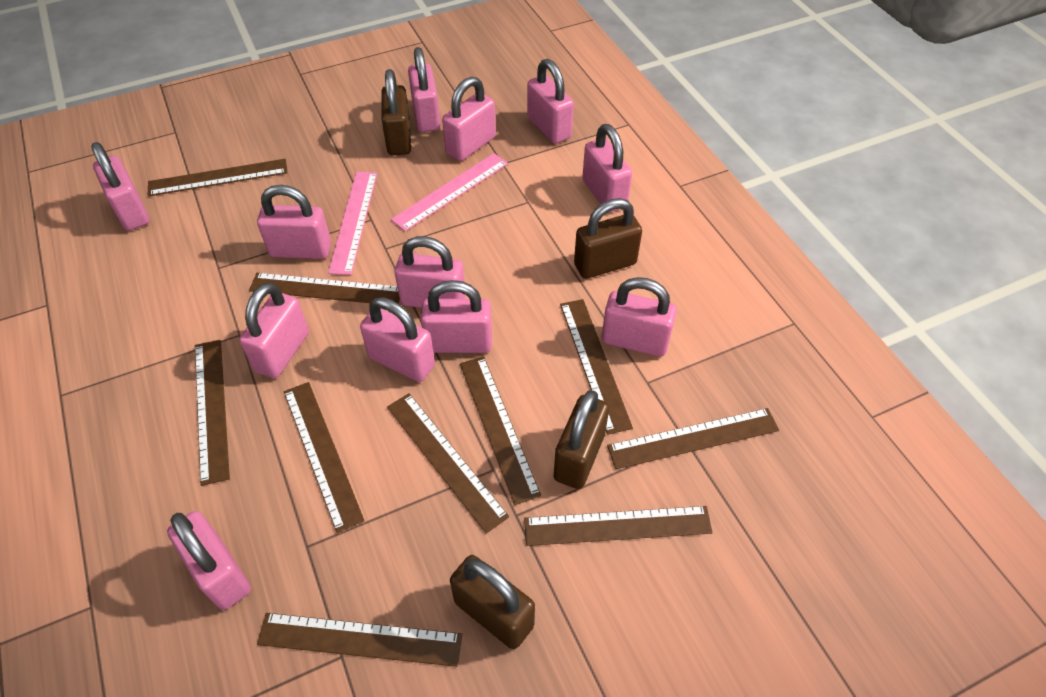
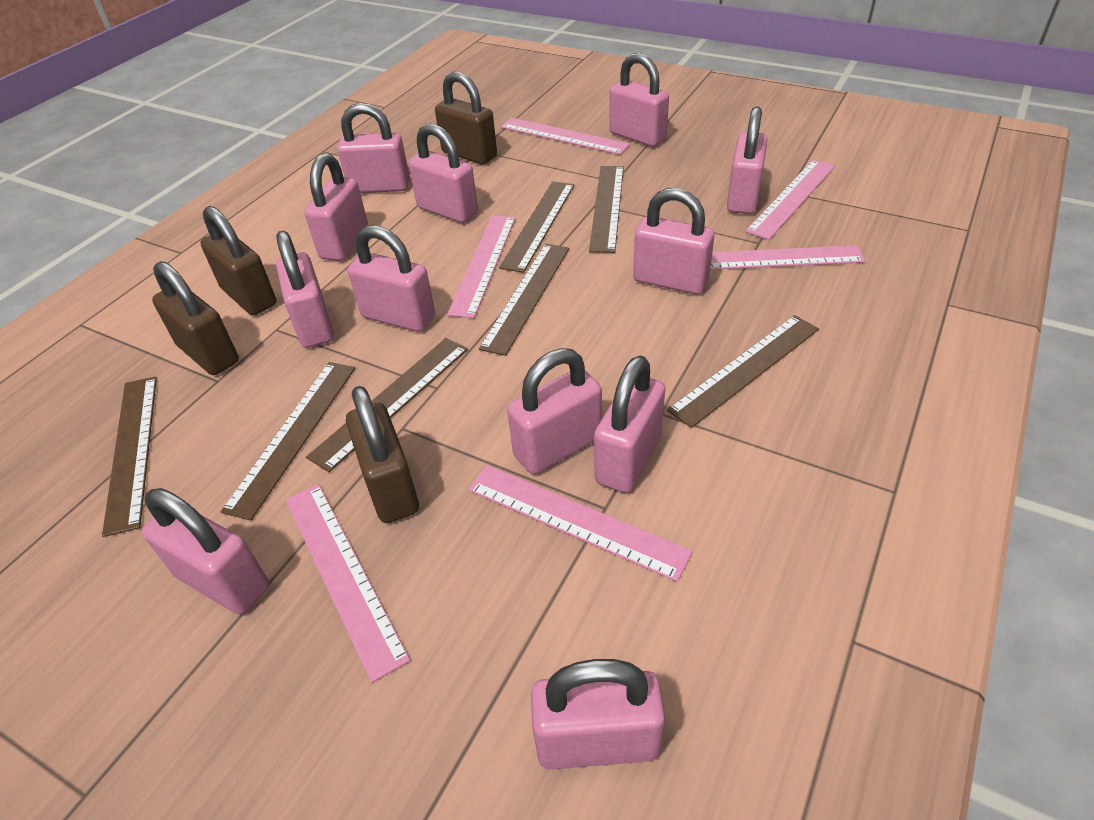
brown ruler: [148,159,288,197] [195,340,230,486] [249,273,400,304] [257,613,462,667] [284,382,365,533] [387,393,509,534] [460,356,541,505] [524,506,713,546] [560,299,633,435] [607,408,779,469] = 10 -> [102,376,157,537] [221,362,355,521] [306,338,468,472] [479,244,569,356] [499,181,574,273] [589,166,624,253] [667,315,819,428] = 7
pink ruler: [328,172,377,275] [391,153,508,231] = 2 -> [286,484,410,683] [447,215,516,318] [468,465,693,582] [501,118,630,155] [710,245,865,270] [745,160,835,240] = 6

